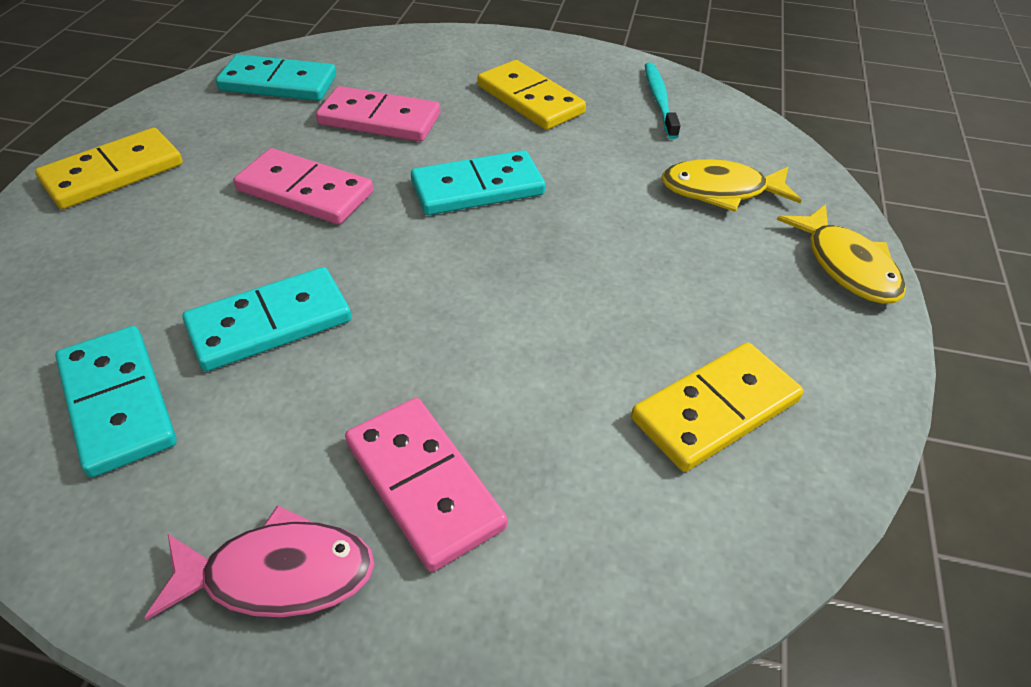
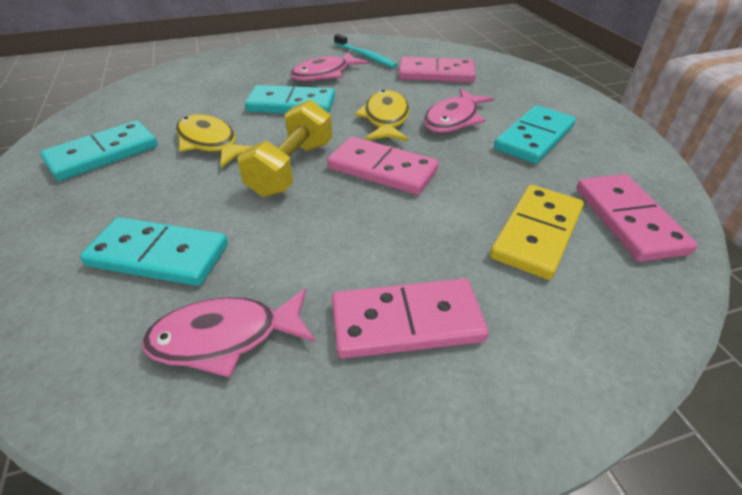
pink domino: [234,148,373,225] [316,86,440,142] [345,398,508,572] = 3 -> [327,137,439,195] [332,279,488,359] [399,57,476,83] [576,174,698,262] = 4
pink fish: [145,505,375,620] = 1 -> [142,288,315,378] [290,52,368,82] [424,88,494,133] = 3
yellow domino: [35,128,183,209] [478,60,586,130] [631,342,804,472] = 3 -> [490,185,584,280] = 1
yellow dumbbell: none = 0 -> [237,100,332,197] = 1

